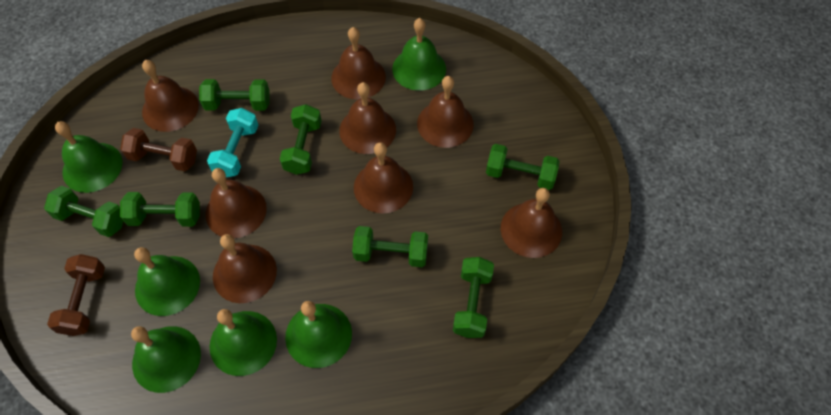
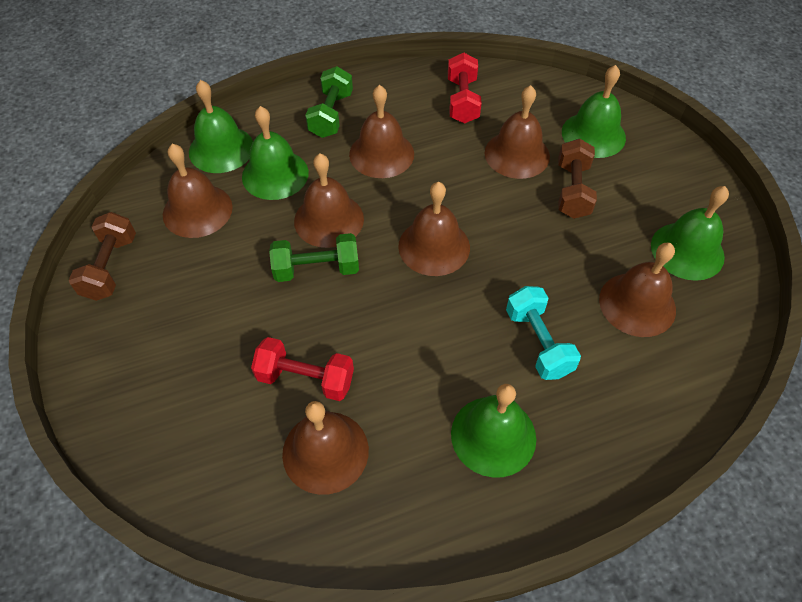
brown bell: [142,60,199,132] [205,168,267,239] [213,234,277,303] [331,27,386,100] [339,82,396,154] [354,142,413,213] [417,76,474,148] [501,188,562,258] = 8 -> [163,144,233,238] [282,401,369,495] [294,154,364,248] [349,85,414,178] [398,182,470,276] [485,85,550,179] [599,243,676,337] = 7
green bell: [55,121,122,193] [131,326,201,393] [134,247,200,316] [210,309,277,376] [285,301,352,368] [392,18,446,91] = 6 -> [189,80,253,173] [242,106,309,200] [451,384,536,478] [562,65,626,158] [651,186,729,281] = 5
green dumbbell: [44,186,123,237] [120,192,200,227] [199,79,270,111] [280,104,322,175] [352,226,428,267] [453,257,494,338] [486,144,560,190] = 7 -> [269,233,359,282] [305,66,353,138] = 2
red dumbbell: none = 0 -> [251,337,354,401] [448,53,482,124] = 2

